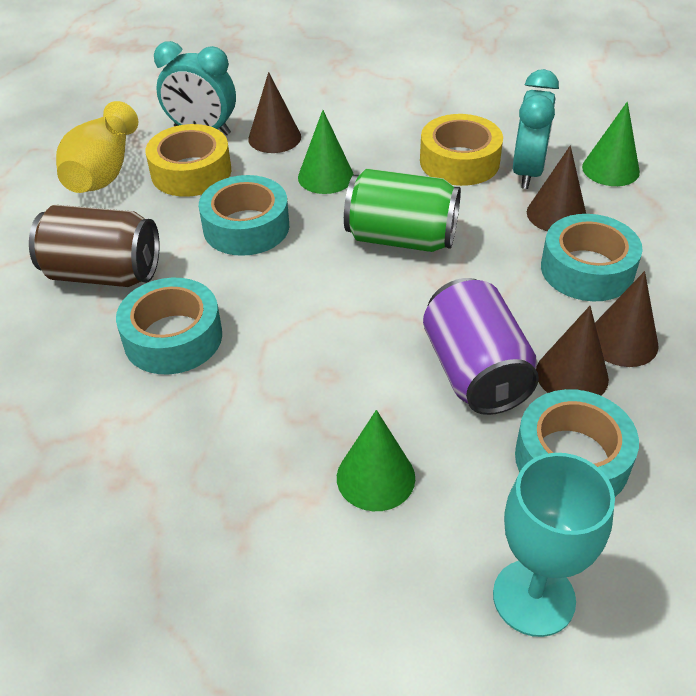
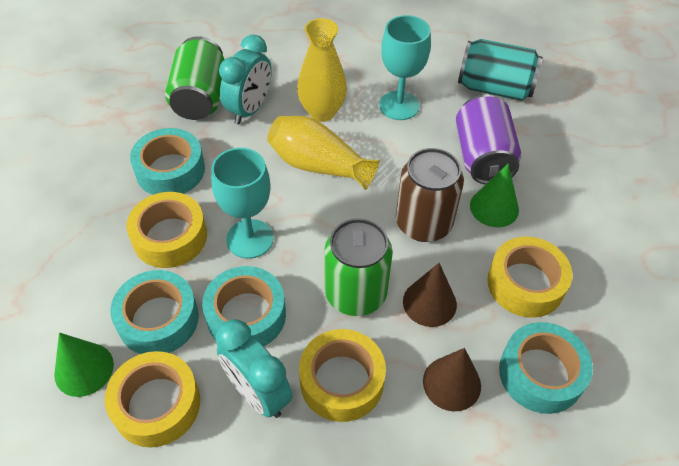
brown cone: [248,72,301,153] [527,146,586,231] [536,306,609,396] [595,271,659,367] = 4 -> [403,263,457,327] [423,348,481,411] = 2
green can: [344,168,461,252] = 1 -> [165,36,225,120] [324,218,393,316] = 2
green cone: [298,110,354,194] [337,410,415,511] [582,102,640,186] = 3 -> [54,333,114,397] [470,164,519,227] = 2
turquoise can: none = 0 -> [458,39,543,101] = 1
turquoise goblet: [493,453,615,637] = 1 -> [211,148,274,259] [379,15,431,120] = 2
yellow tape: [145,124,231,197] [420,114,503,186] = 2 -> [105,351,200,448] [127,192,207,268] [299,329,386,422] [487,237,572,318] = 4
yellow vase: [56,101,138,193] = 1 -> [267,116,380,190] [297,18,347,122] = 2

